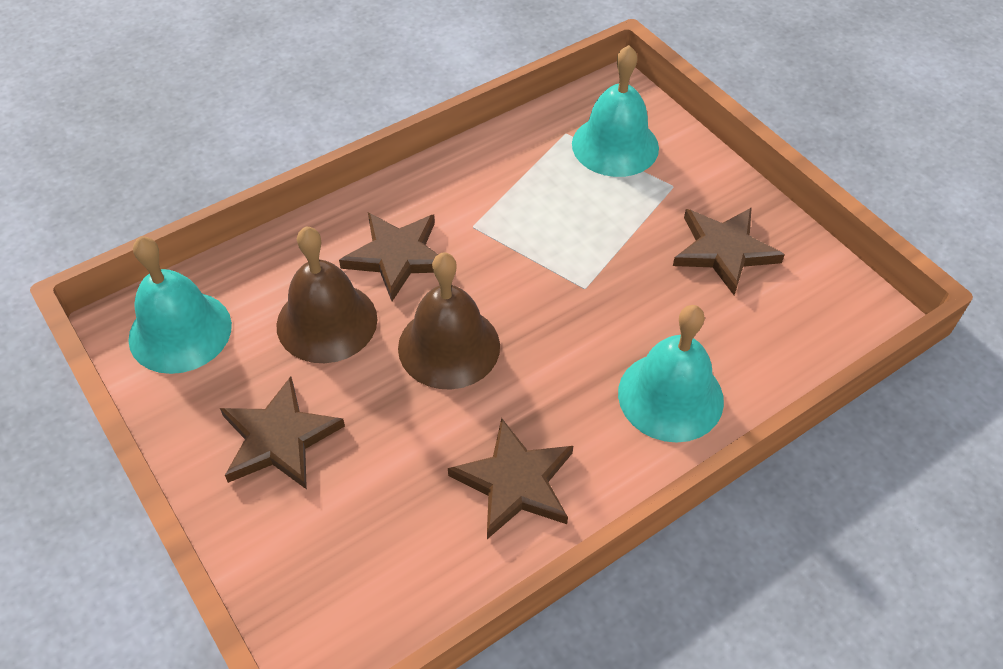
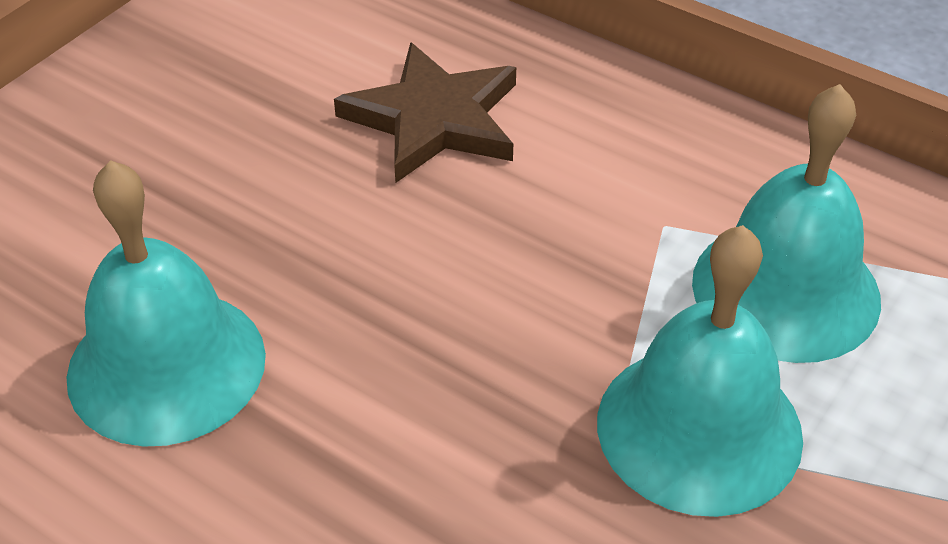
brown bell: [276,226,377,363] [398,252,500,390] = 2 -> none = 0
brown star: [220,376,345,489] [339,213,438,301] [448,418,573,539] [673,207,785,295] = 4 -> [334,42,516,183] = 1

